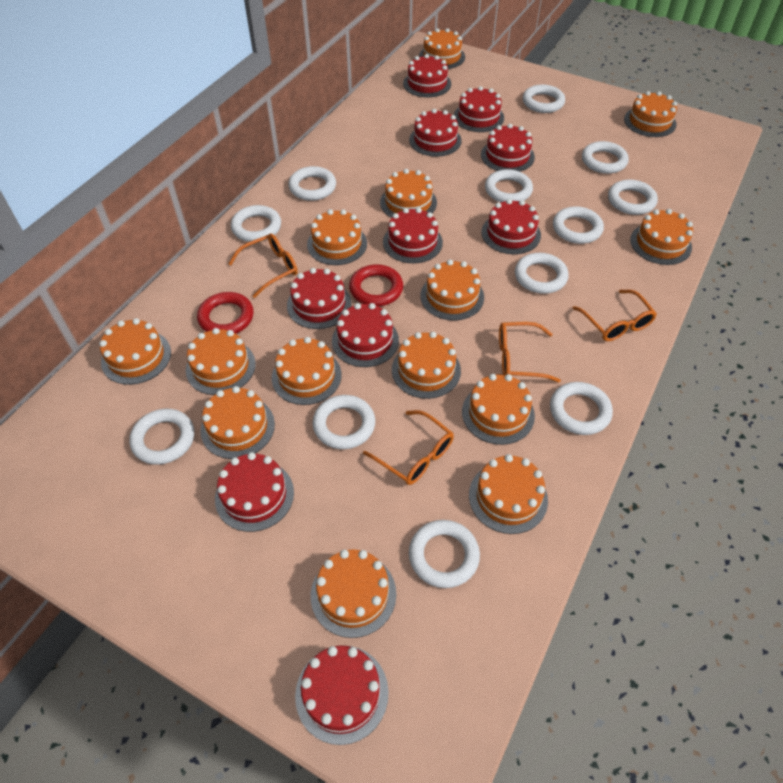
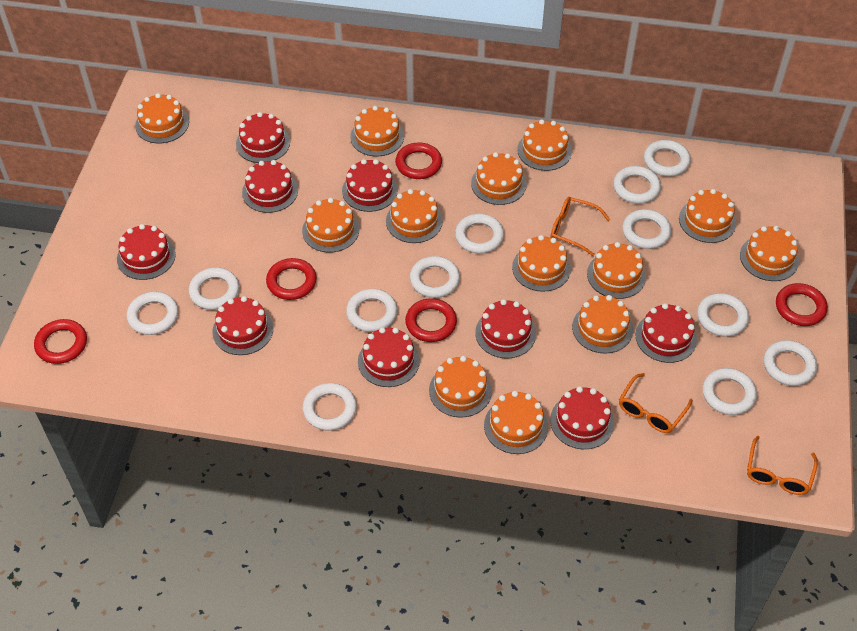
orange cake: [99,318,171,385] [186,328,256,395] [200,386,275,459] [272,337,342,405] [307,209,367,265] [311,550,396,638] [380,169,437,218] [392,332,461,399] [419,28,465,69] [420,260,484,320] [462,374,535,445] [469,454,548,534] [624,91,677,137] [630,209,693,265] = 14 -> [135,93,189,143] [302,198,359,253] [350,106,404,157] [386,189,443,243] [429,356,492,418] [471,152,527,205] [484,391,548,454] [512,235,571,292] [517,119,572,171] [572,295,633,354] [587,242,646,299] [679,189,736,243] [740,226,799,281] = 13
orange glasses: [229,233,298,298] [363,410,454,485] [499,322,561,382] [573,290,657,341] = 4 -> [551,197,610,256] [619,373,693,433] [747,435,818,495] = 3
red cake: [215,452,294,532] [287,268,351,329] [295,645,389,745] [332,303,399,367] [383,208,443,263] [403,54,451,97] [409,109,462,157] [454,86,504,132] [481,124,535,172] [481,199,541,254] = 10 -> [117,224,176,280] [212,296,273,355] [236,112,290,163] [242,160,298,213] [342,159,398,212] [358,327,420,387] [475,299,536,358] [550,386,614,449] [635,303,697,363] = 9
red ring: [197,292,254,334] [349,264,403,306] = 2 -> [34,319,87,364] [266,258,317,300] [395,142,442,179] [405,298,457,342] [776,283,828,326] = 5

